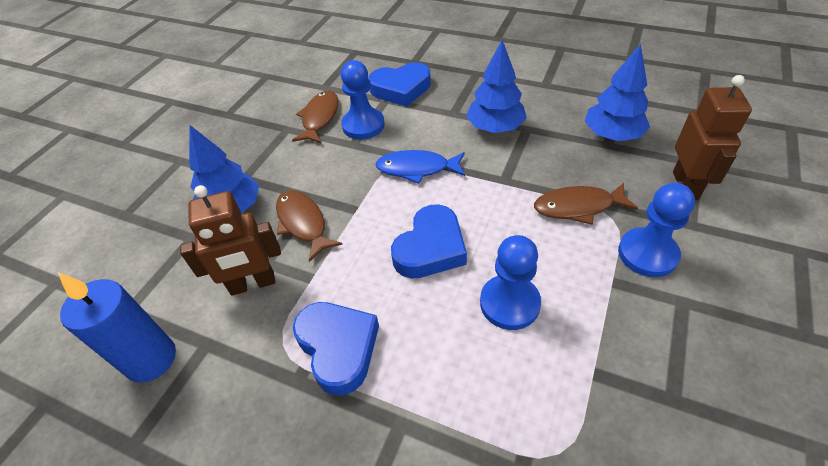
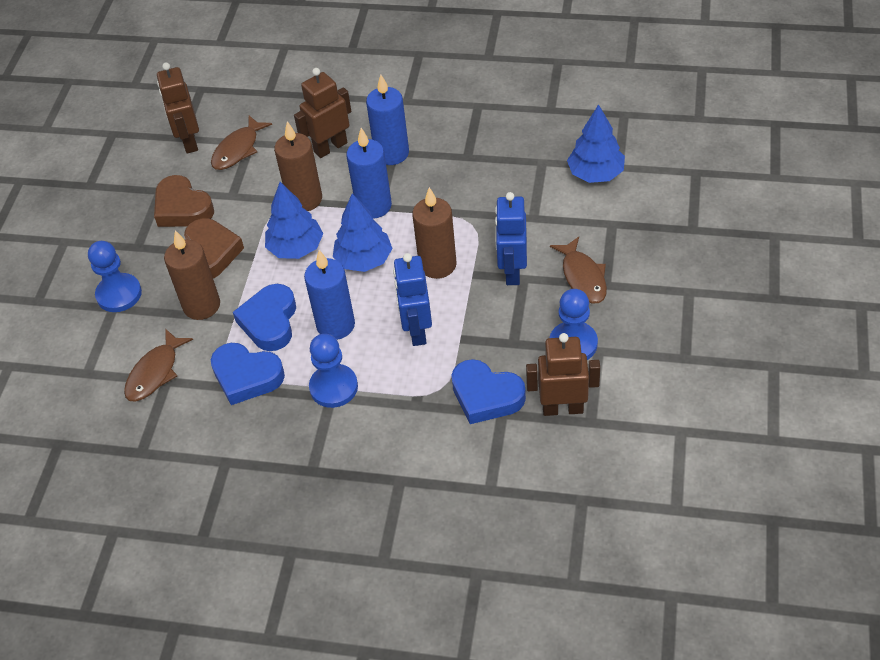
blue candle: [58,273,176,383] = 1 -> [304,250,355,340] [346,128,392,219] [366,74,409,165] = 3
blue fish: [375,150,465,184] = 1 -> none = 0
blue robot: none = 0 -> [393,253,432,346] [495,192,527,285] = 2
brown candle: none = 0 -> [164,230,220,320] [274,121,322,211] [412,187,457,279] = 3
brown heart: none = 0 -> [154,175,214,227] [184,218,244,278] = 2
brown robot: [180,185,281,296] [673,75,752,200] = 2 -> [157,63,199,153] [294,68,351,158] [526,333,600,416] = 3

